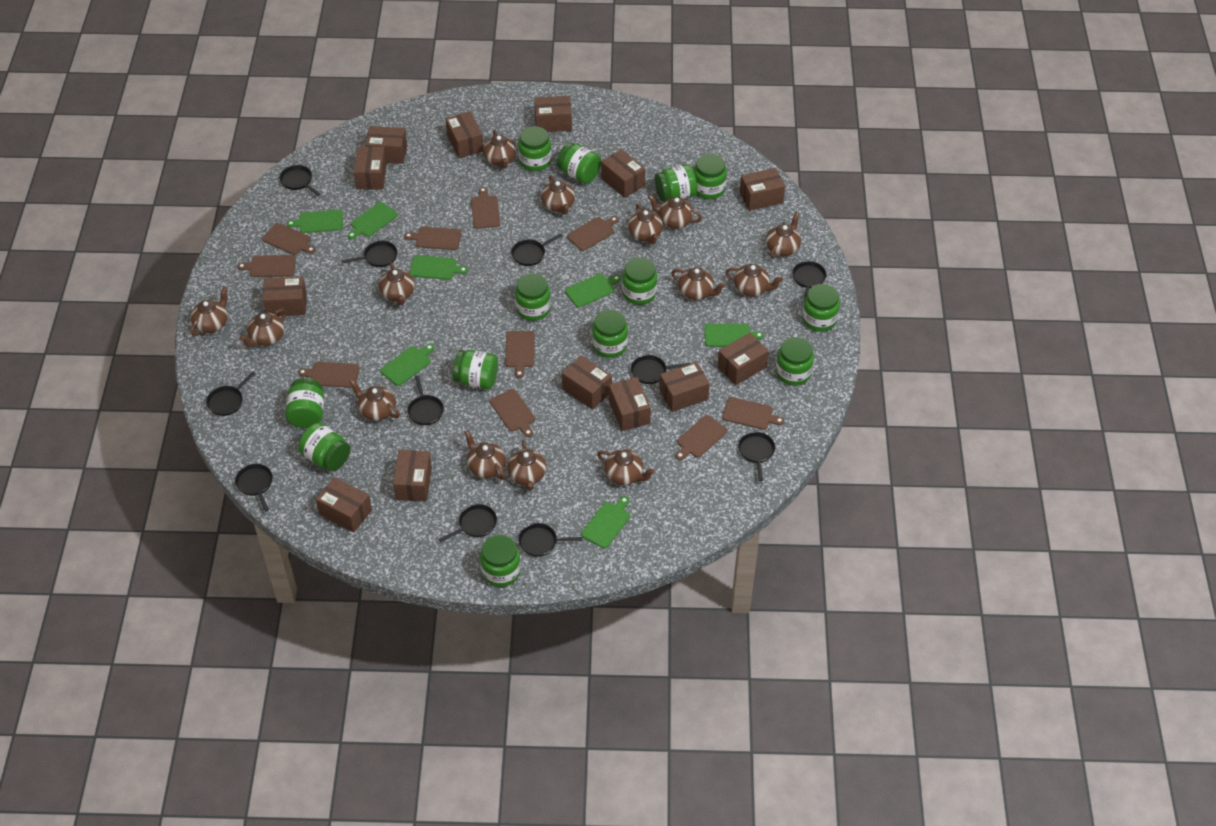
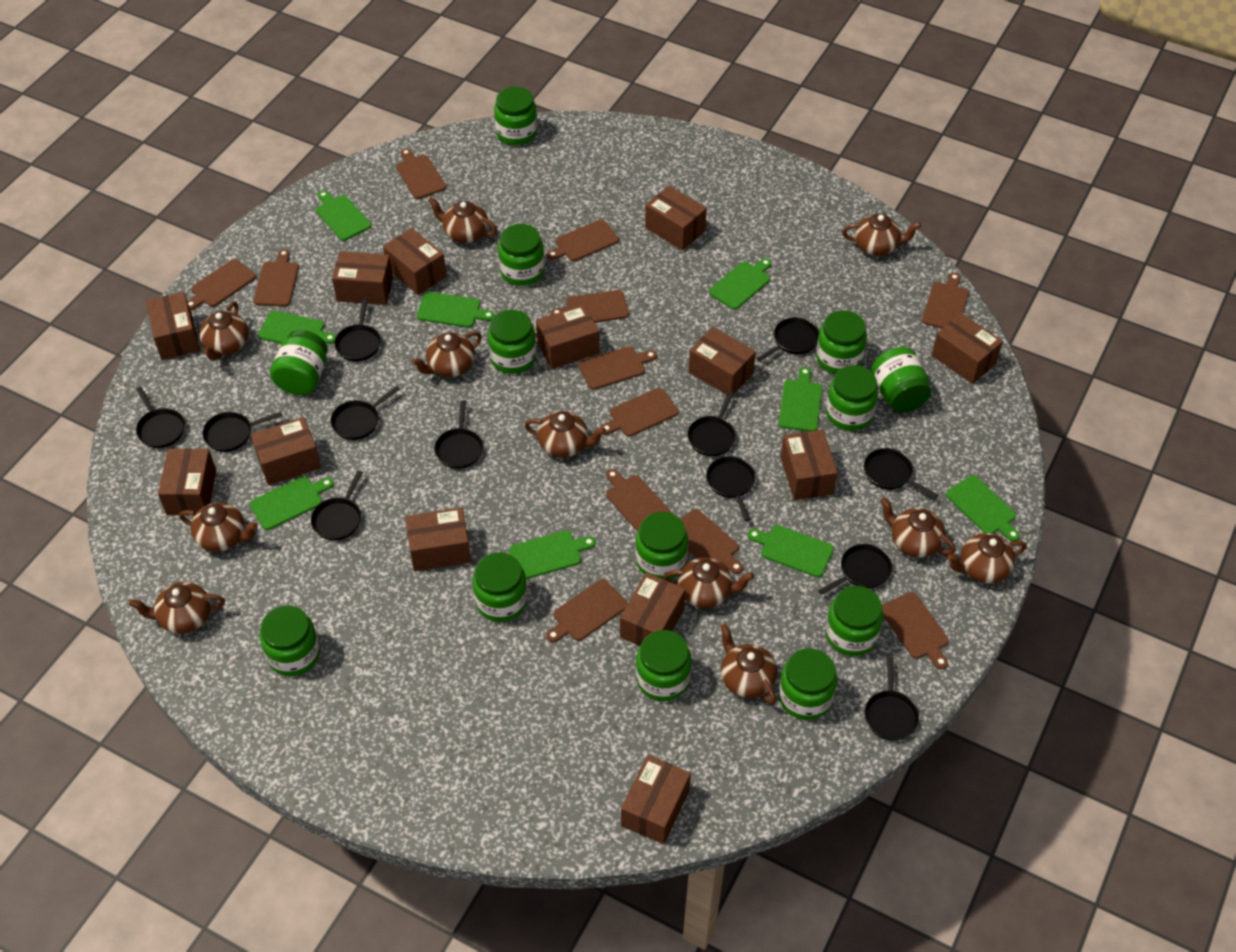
black pan: [206,372,256,416] [235,464,273,512] [280,165,320,196] [342,241,398,267] [407,375,444,425] [439,504,497,542] [511,233,562,266] [518,523,583,557] [631,355,690,384] [738,432,775,481] [792,261,826,300] = 11 -> [136,387,185,448] [202,412,282,452] [311,470,363,541] [330,386,400,440] [334,299,381,361] [435,400,483,469] [687,391,736,456] [706,456,756,522] [756,317,819,362] [818,544,892,595] [864,448,938,499] [864,657,919,741] = 12
brown cutting board: [237,255,296,277] [262,223,316,255] [298,362,360,388] [404,226,462,250] [471,187,500,229] [490,389,535,437] [505,331,535,378] [567,216,619,251] [675,415,727,460] [722,397,785,430] = 10 -> [187,259,256,310] [253,249,299,307] [396,149,446,199] [546,579,628,643] [547,219,619,261] [551,290,629,323] [578,346,657,390] [600,388,679,437] [606,469,672,532] [681,509,743,574] [882,592,949,669] [922,273,969,329] = 12
brown teapot: [190,286,228,336] [239,309,286,347] [349,379,400,421] [379,262,415,305] [464,430,506,480] [483,130,517,169] [507,440,546,491] [541,175,575,215] [597,449,655,485] [628,204,663,244] [648,195,702,229] [671,267,725,300] [725,264,783,297] [766,212,801,259] = 14 -> [129,582,225,634] [179,502,258,552] [199,302,249,361] [412,332,482,377] [428,197,497,243] [524,411,606,458] [663,557,754,608] [720,623,777,704] [842,214,921,256] [880,497,956,558] [947,533,1027,583] = 11
green cutting board: [287,210,343,233] [348,202,398,239] [380,344,434,386] [410,255,468,280] [565,274,621,308] [581,496,630,549] [705,324,764,347] = 7 -> [250,476,334,530] [258,311,336,344] [316,191,371,241] [416,292,495,328] [509,530,596,579] [709,258,772,310] [747,525,834,577] [778,367,822,431] [946,475,1020,542] = 9

